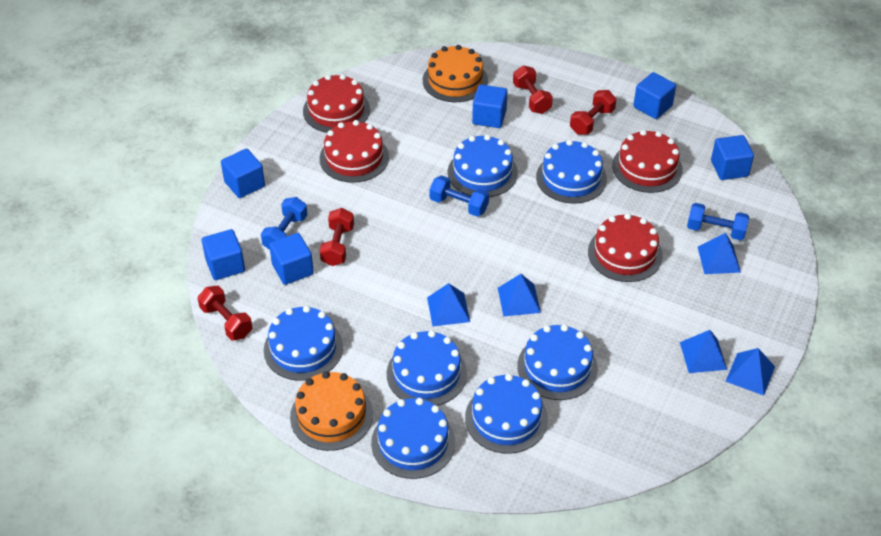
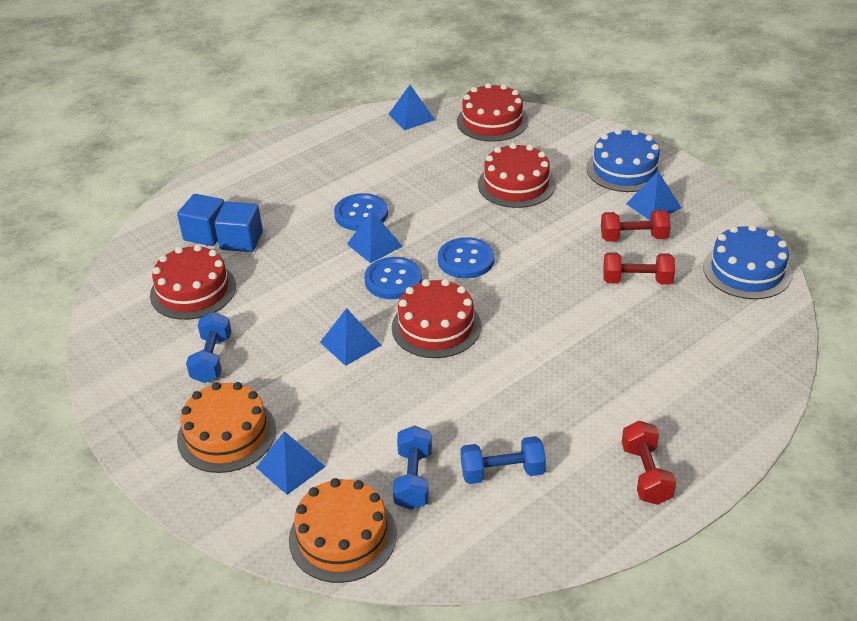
blue button: none = 0 -> [334,193,388,231] [364,257,422,299] [438,237,494,278] = 3
blue cake: [264,306,343,381] [371,398,455,479] [387,330,467,406] [448,135,518,197] [465,374,548,454] [517,324,598,400] [536,140,607,204] = 7 -> [586,129,664,192] [703,224,792,299] = 2
blue cube: [202,229,245,280] [221,149,265,198] [269,233,314,285] [472,84,508,128] [633,72,676,119] [711,135,754,180] = 6 -> [177,194,225,246] [214,202,263,252] = 2
red dumbbell: [198,286,253,340] [320,208,354,266] [513,65,553,114] [570,90,617,135] = 4 -> [601,210,671,242] [603,252,675,285] [622,421,676,505] = 3

